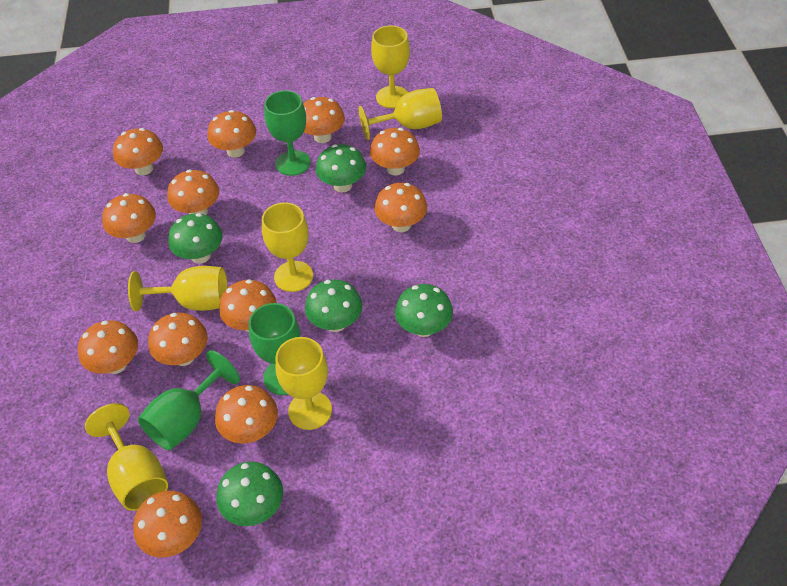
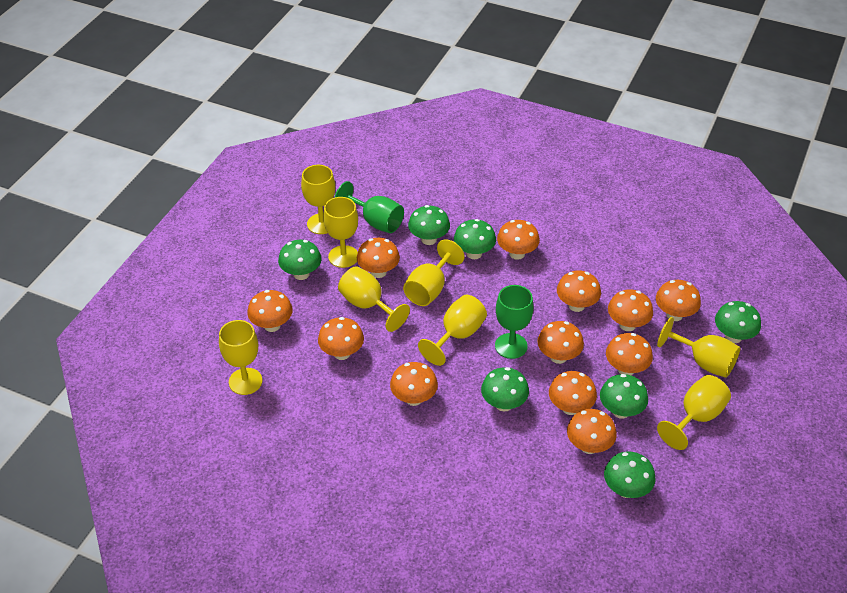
green goblet: [138,350,240,450] [249,303,300,395] [264,90,311,176] = 3 -> [335,181,404,233] [495,285,533,359] = 2
green mushroom: [168,213,223,264] [216,462,283,526] [305,279,363,332] [316,144,366,192] [395,284,453,337] = 5 -> [278,240,322,280] [408,205,450,245] [454,219,496,259] [481,367,529,412] [600,374,648,419] [604,451,656,498] [715,301,761,343] = 7
yellow goblet: [85,403,168,511] [128,266,228,311] [262,202,313,292] [275,337,332,430] [359,88,442,140] [371,25,410,108] = 6 -> [219,320,263,395] [301,165,335,234] [323,197,358,268] [338,266,410,332] [403,239,465,306] [418,295,487,366] [657,317,740,378] [657,375,731,450] = 8

